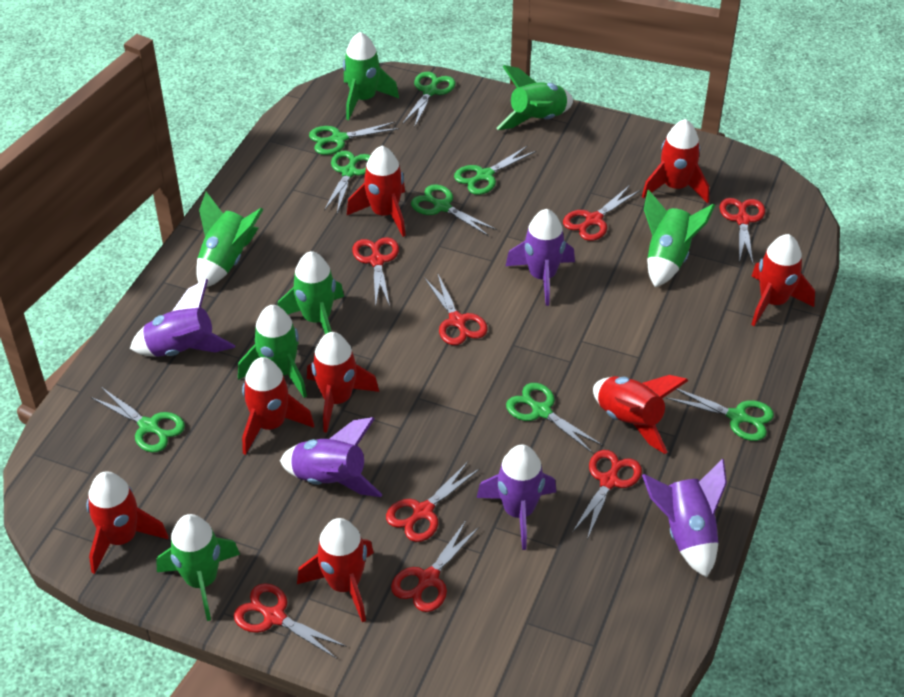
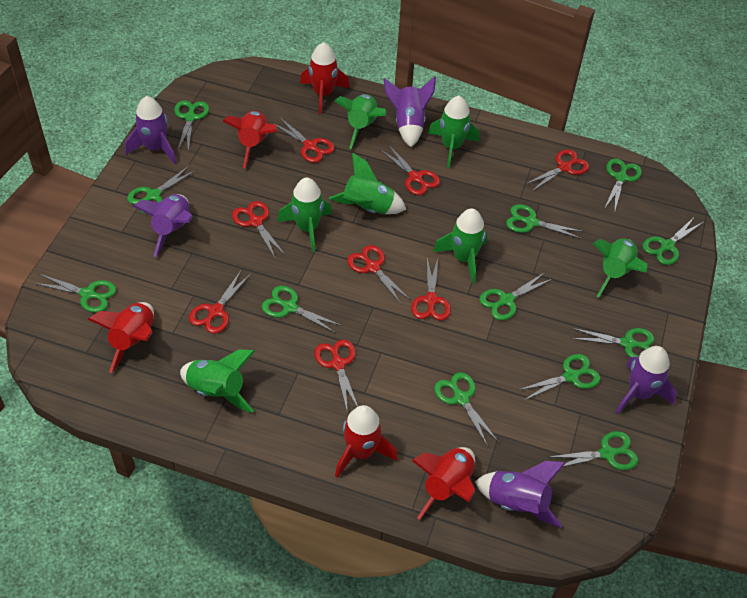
green scissors: [91,387,185,453] [309,122,399,155] [324,151,371,213] [402,72,456,128] [411,184,497,236] [454,145,536,195] [506,383,603,453] [666,389,774,441] = 8 -> [34,274,116,313] [127,165,197,214] [174,100,209,151] [262,286,342,333] [434,372,499,446] [479,272,552,320] [506,204,584,239] [519,354,601,400] [550,431,638,470] [571,328,654,358] [604,159,642,213] [643,217,704,265] = 12
red rocket: [86,471,169,574] [242,357,314,455] [297,518,374,622] [307,332,379,433] [347,146,406,237] [593,375,688,454] [642,119,709,203] [751,234,815,326] = 8 -> [88,302,154,373] [223,111,277,168] [300,42,350,114] [335,405,398,478] [412,447,475,520] = 5

